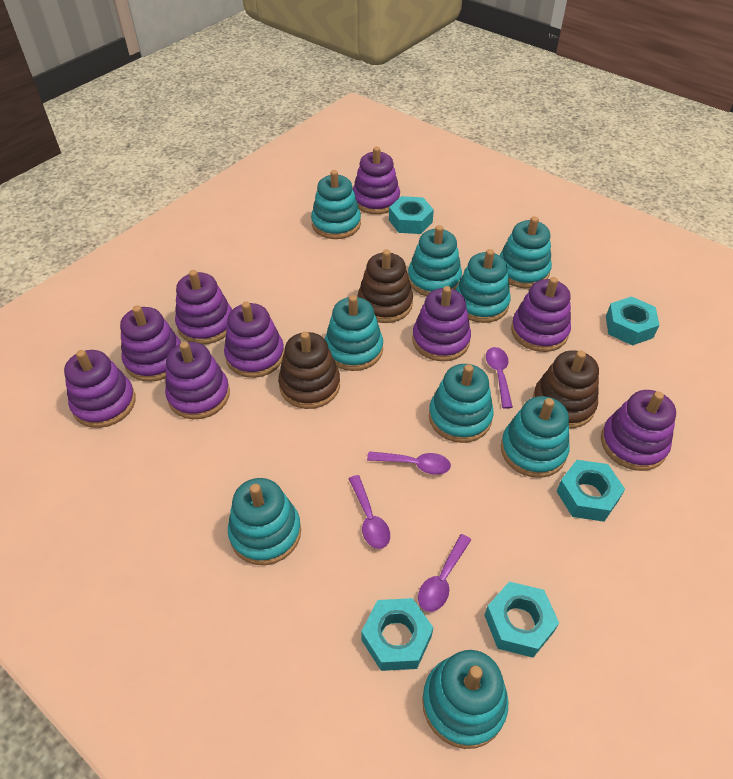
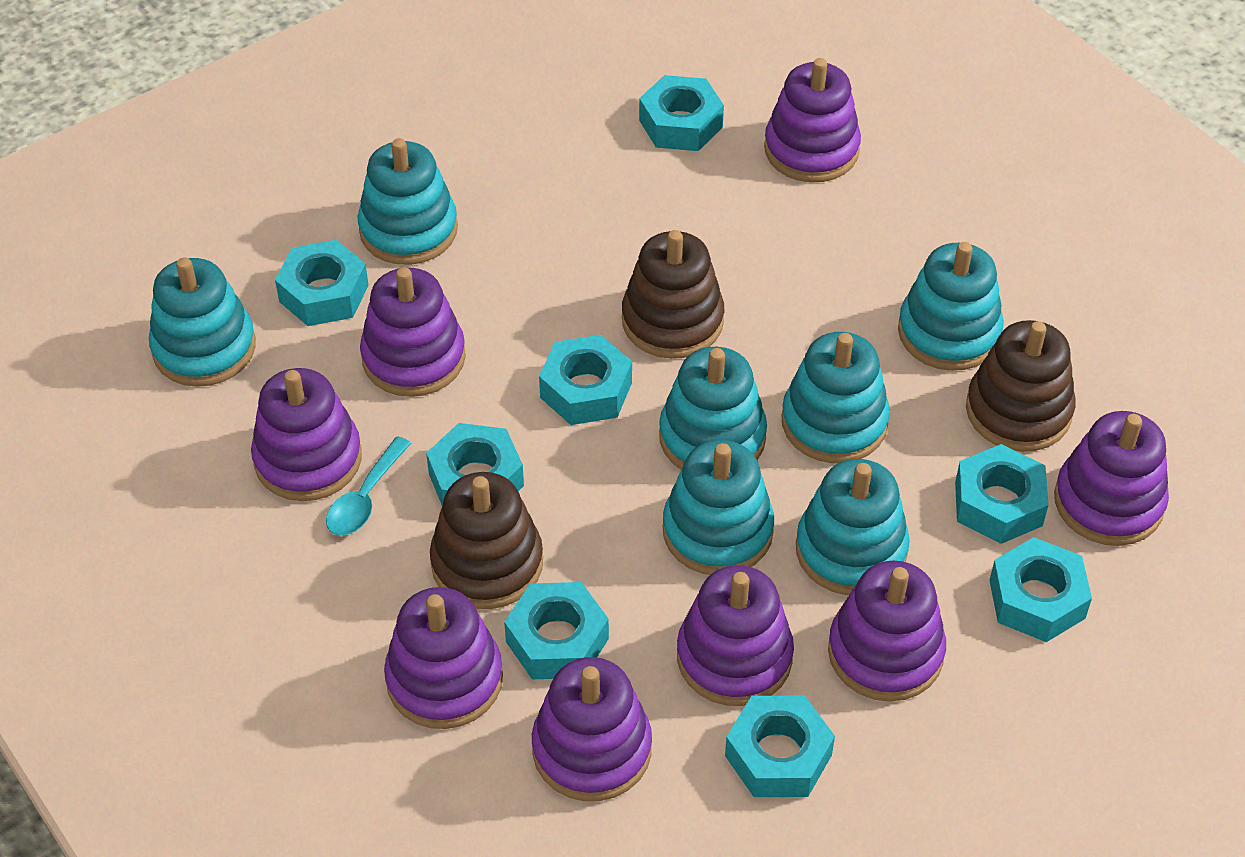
purple spoon: [349,475,390,549] [367,451,451,475] [418,534,471,612] [486,347,513,409] = 4 -> none = 0
purple stacking toy: [64,350,136,428] [120,305,181,382] [165,342,230,419] [175,270,232,344] [224,302,284,378] [353,147,400,214] [412,286,471,361] [511,277,571,352] [601,390,676,471] = 9 -> [251,368,362,501] [360,267,466,397] [384,587,503,729] [532,657,652,801] [677,565,794,706] [764,58,861,182] [828,561,946,702] [1054,411,1169,546] = 8
turquoise nut: [361,598,434,671] [389,196,434,234] [485,582,559,658] [557,460,625,522] [606,296,659,346] = 5 -> [275,240,368,326] [426,423,524,506] [504,582,609,679] [539,335,632,425] [639,75,724,151] [725,696,835,797] [955,444,1048,544] [989,537,1092,642] = 8
turquoise spoon: none = 0 -> [326,436,411,536] = 1
turquoise stacking toy: [228,478,301,565] [311,170,361,239] [325,295,383,371] [408,225,462,296] [422,650,508,749] [429,364,494,443] [456,249,511,323] [499,216,552,288] [501,396,569,478] = 9 -> [149,257,256,387] [357,138,458,265] [659,347,767,470] [663,440,774,575] [782,332,890,463] [796,459,910,595] [898,242,1004,371] = 7

